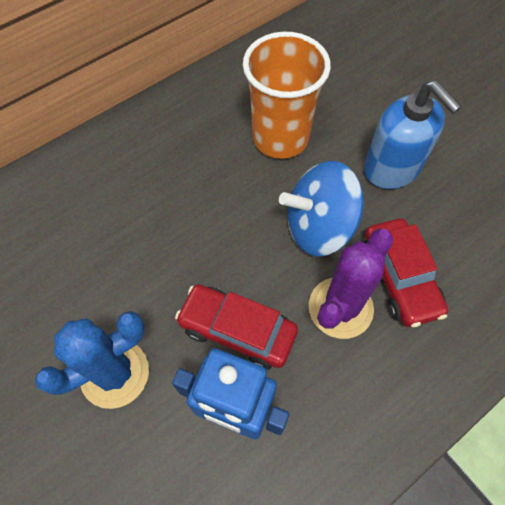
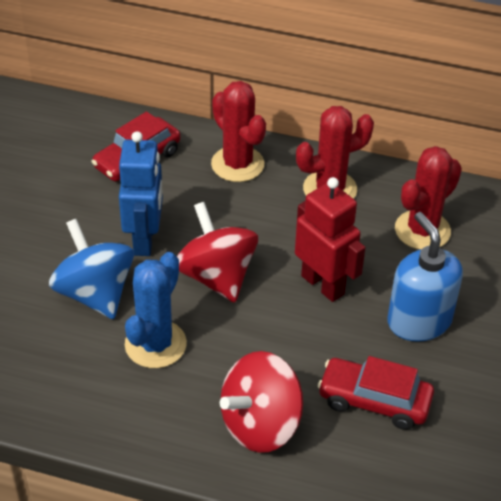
orange cup: [243,32,331,159] = 1 -> none = 0
purple cactus: [309,229,393,339] = 1 -> none = 0
red cactus: none = 0 -> [211,81,266,182] [296,106,374,199] [395,146,462,250] = 3
red robot: none = 0 -> [295,177,366,302] = 1
red spinning top: none = 0 -> [177,202,258,303] [220,351,303,453] = 2

